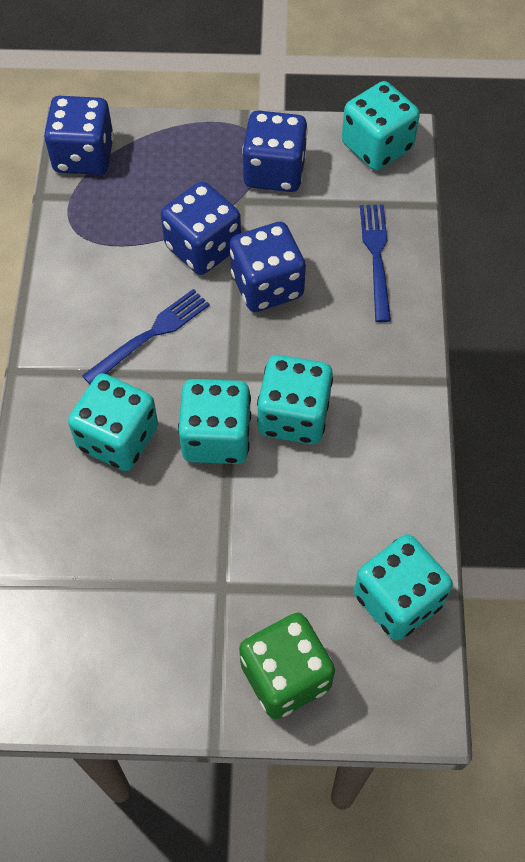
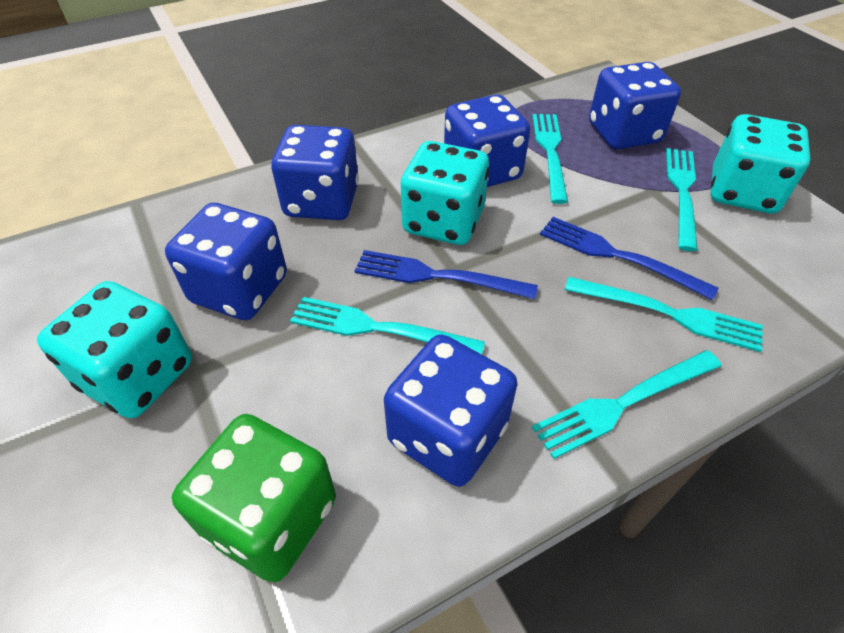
blue dice: [44,96,114,175] [161,181,241,275] [230,222,306,312] [242,111,308,192] = 4 -> [165,203,287,320] [271,125,359,220] [384,334,517,487] [444,94,530,187] [589,62,681,149] = 5
turquoise dice: [68,373,158,471] [178,379,251,464] [257,355,333,444] [342,81,420,170] [354,534,453,640] = 5 -> [37,281,192,419] [401,141,489,245] [710,114,810,213] = 3
turquoise fork: none = 0 -> [290,297,485,354] [532,350,722,459] [533,114,568,204] [565,277,763,352] [666,148,698,251] = 5

